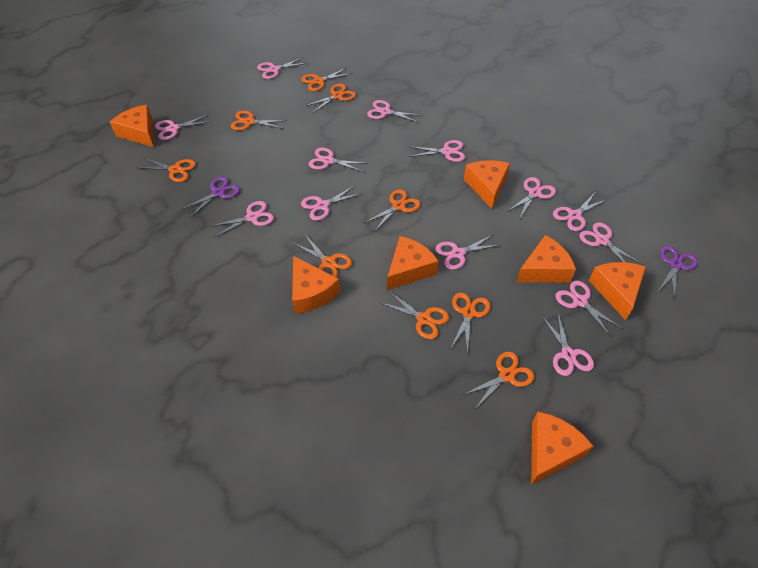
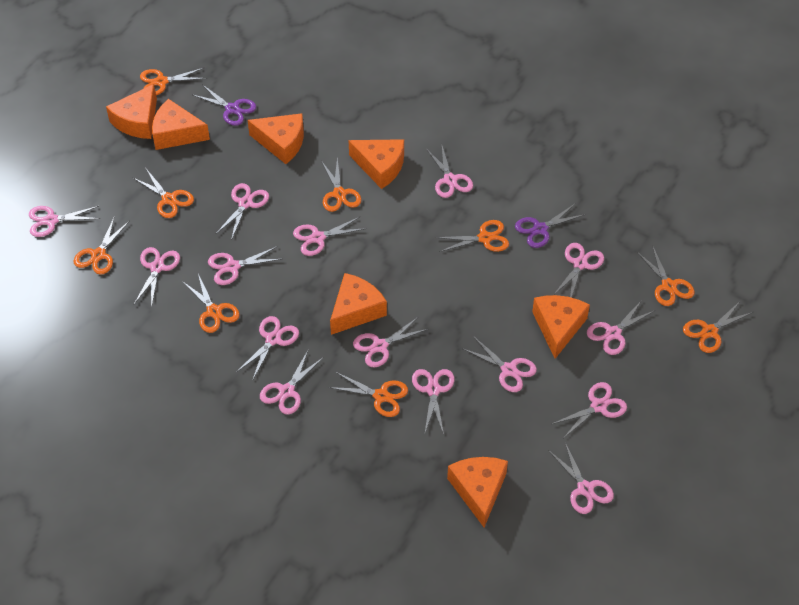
pink scissors: [155,115,211,140] [209,201,274,237] [257,57,308,79] [301,185,361,221] [309,148,368,172] [367,100,420,123] [408,140,465,162] [435,235,500,270] [508,177,556,218] [541,313,594,376] [553,193,608,231] [555,281,623,337] [579,222,642,264] = 13 -> [29,206,100,237] [134,247,180,308] [208,247,282,285] [216,183,269,240] [237,316,299,379] [260,351,324,414] [293,217,367,256] [353,317,428,367] [412,369,455,434] [427,146,473,198] [463,336,537,392] [548,442,614,514] [552,382,627,438] [554,243,604,297] [587,300,654,355] = 15

